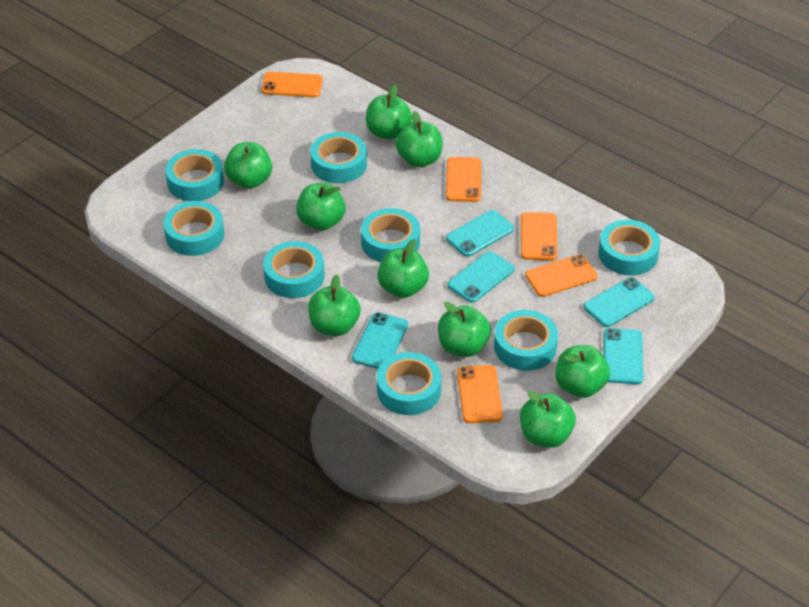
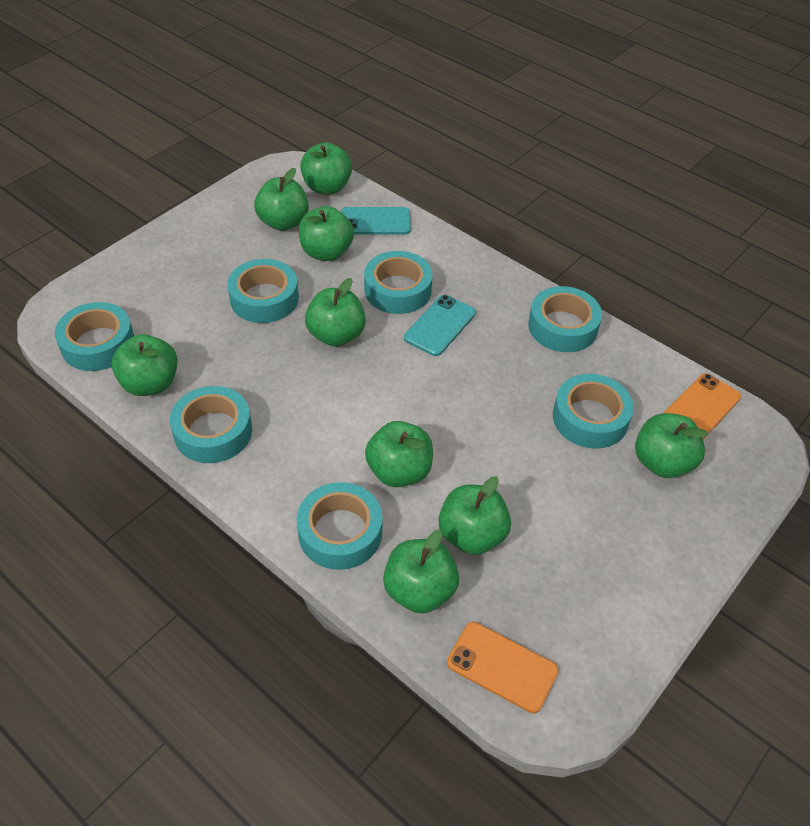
orange phone: [261,72,323,97] [446,157,481,202] [457,365,503,423] [521,212,557,261] [525,254,598,297] = 5 -> [447,622,559,713] [664,373,741,439] = 2
turquoise phone: [352,312,408,369] [446,210,514,257] [447,251,515,303] [584,277,655,327] [603,328,643,384] = 5 -> [341,207,411,235] [404,295,476,356] = 2
turquoise tape: [163,201,224,256] [165,149,224,201] [263,241,325,298] [310,132,367,183] [361,208,420,262] [377,352,442,415] [494,310,558,371] [599,220,660,276] = 8 -> [55,302,134,371] [170,386,252,463] [227,259,299,323] [296,482,382,570] [364,251,433,314] [528,286,602,352] [553,374,634,449] = 7

